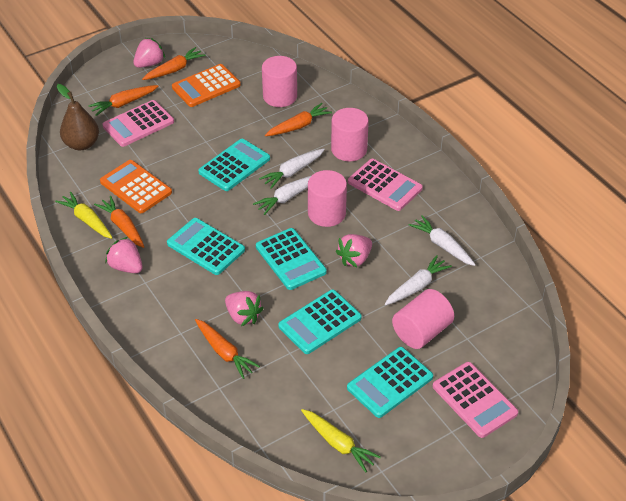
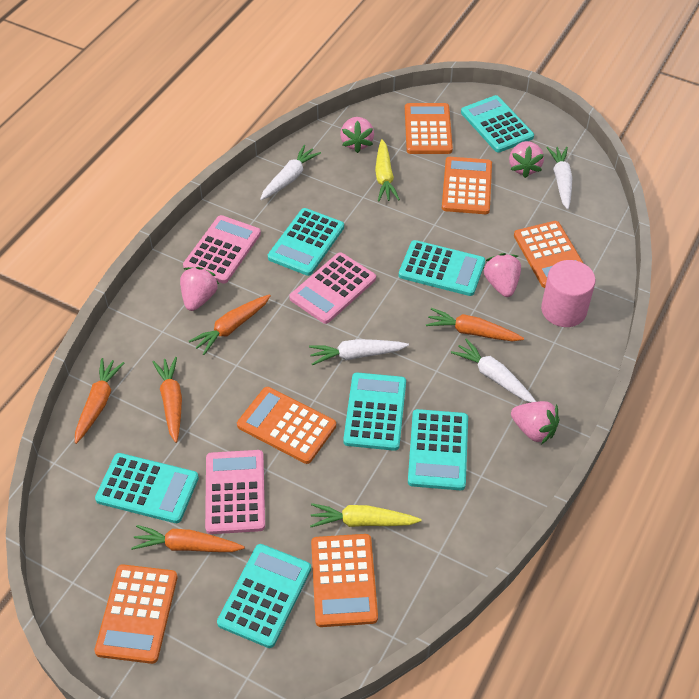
brown pear: [57,84,99,150] = 1 -> none = 0
orange calculator: [100,160,172,213] [172,64,241,107] = 2 -> [94,564,177,664] [237,387,336,464] [311,534,378,627] [405,103,453,154] [442,157,492,214] [514,221,583,288] = 6
pink cylinder: [262,56,297,107] [308,170,347,227] [331,108,369,161] [392,289,454,349] = 4 -> [541,260,595,327] = 1
pink strawberry: [105,237,143,273] [133,38,165,68] [225,291,264,326] [336,234,372,267] = 4 -> [180,267,219,311] [340,117,374,153] [483,253,521,297] [509,141,544,178] [511,401,559,444] = 5
turquoise calculator: [167,218,245,275] [198,139,270,191] [256,228,327,290] [278,289,362,354] [347,347,433,418] = 5 -> [95,453,199,523] [217,544,311,648] [268,208,344,276] [343,372,406,451] [399,240,485,296] [408,409,468,490] [461,95,534,153] = 7

